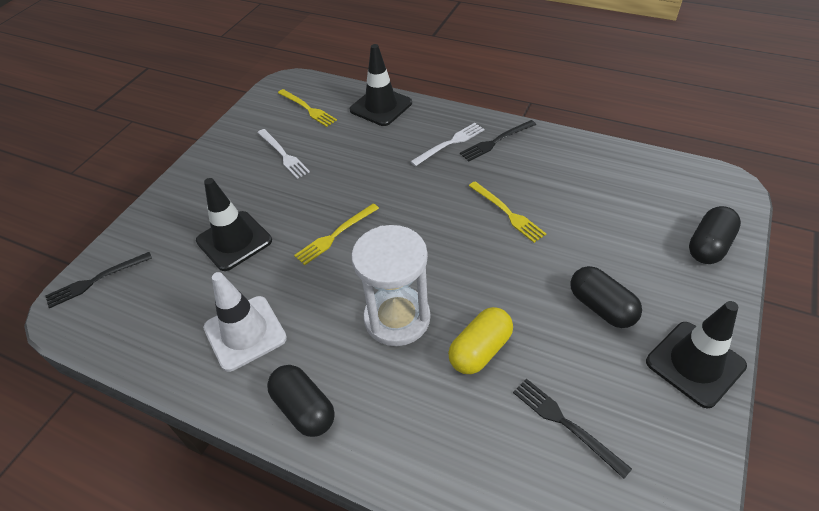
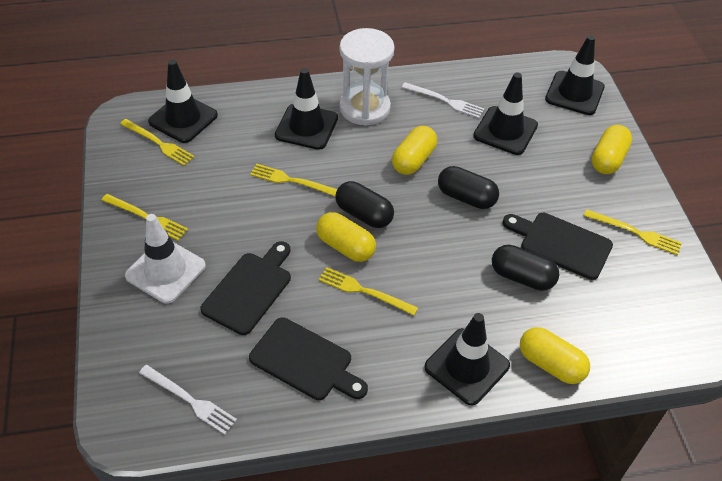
black cutting board: none = 0 -> [200,241,291,335] [249,317,368,400] [502,213,613,280] = 3
black fork: [45,252,152,308] [460,120,536,161] [513,379,632,479] = 3 -> none = 0
black traffic cone: [196,178,272,271] [350,44,412,126] [646,301,747,409] = 3 -> [148,60,218,143] [275,68,338,150] [424,313,510,406] [473,72,538,155] [545,35,605,115] = 5
yellow capsule: [448,307,513,374] = 1 -> [316,212,376,262] [392,126,437,175] [520,327,590,384] [591,125,632,174] = 4
yellow fork: [278,89,337,127] [294,203,379,265] [469,181,546,243] = 3 -> [102,194,188,241] [120,119,195,166] [250,164,337,196] [319,267,418,316] [584,209,682,255] = 5

